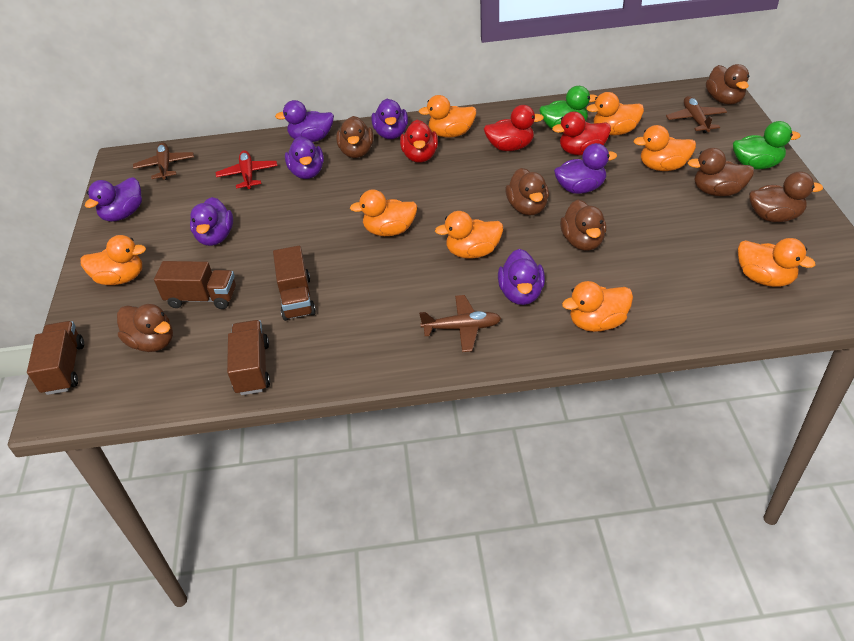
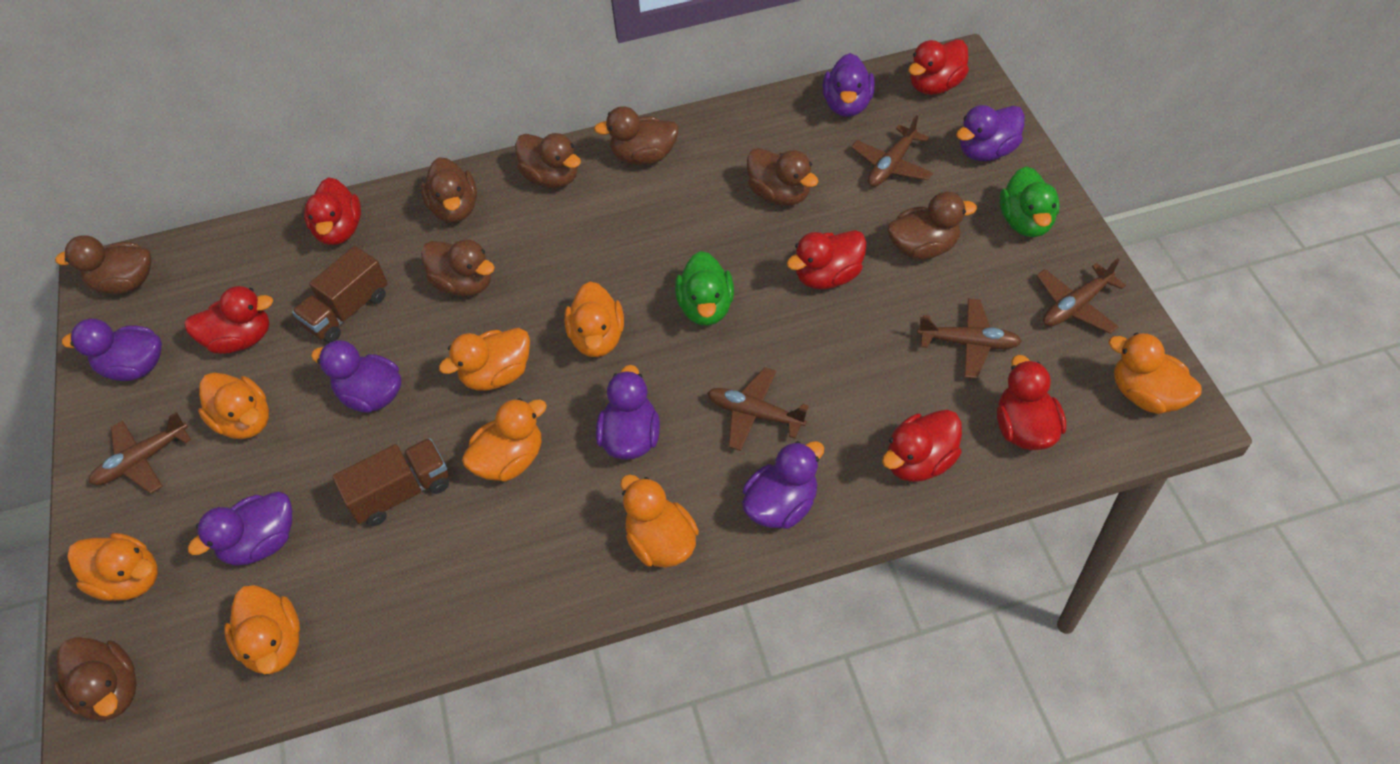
brown duck: [117,304,173,352] [336,116,374,158] [506,168,549,215] [560,199,606,251] [688,148,754,196] [706,64,749,105] [749,171,823,222] = 7 -> [53,637,137,721] [55,235,151,294] [421,157,477,223] [421,239,495,296] [515,133,581,188] [594,106,679,165] [747,148,819,206] [887,192,977,260] = 8
brown plane: [133,143,194,180] [419,295,501,352] [666,96,727,133] = 3 -> [89,412,191,494] [707,367,809,451] [851,115,933,187] [918,298,1022,379] [1036,258,1126,333] = 5
brown truck: [27,321,84,395] [154,261,236,309] [227,320,270,395] [273,246,316,321] = 4 -> [292,246,388,343] [332,438,449,526] = 2
red duck: [400,120,438,163] [484,105,544,151] [552,111,611,156] = 3 -> [184,286,273,354] [304,177,361,245] [787,230,867,289] [882,410,962,482] [908,39,969,95] [997,355,1066,450] = 6
red plane: [216,150,277,189] = 1 -> none = 0

